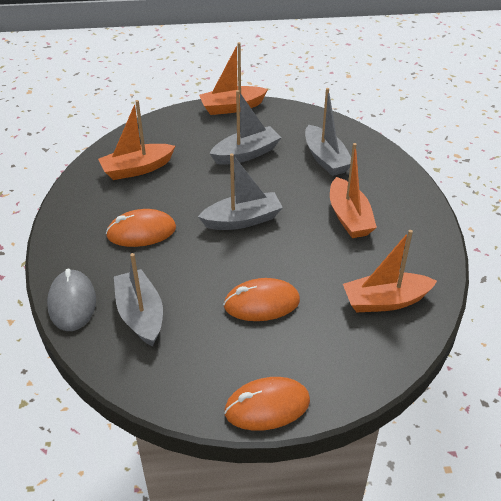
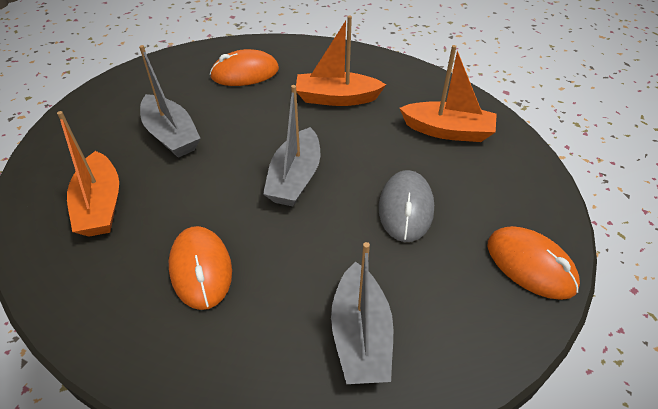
grey boat: [114,253,163,346] [198,153,283,230] [210,90,282,165] [305,88,351,176] = 4 -> [139,45,201,158] [263,85,320,206] [331,242,393,384] = 3
orange boat: [98,100,175,180] [199,42,268,115] [330,143,377,238] [343,230,437,312] = 4 -> [57,111,119,237] [296,16,386,106] [400,45,497,142] = 3

